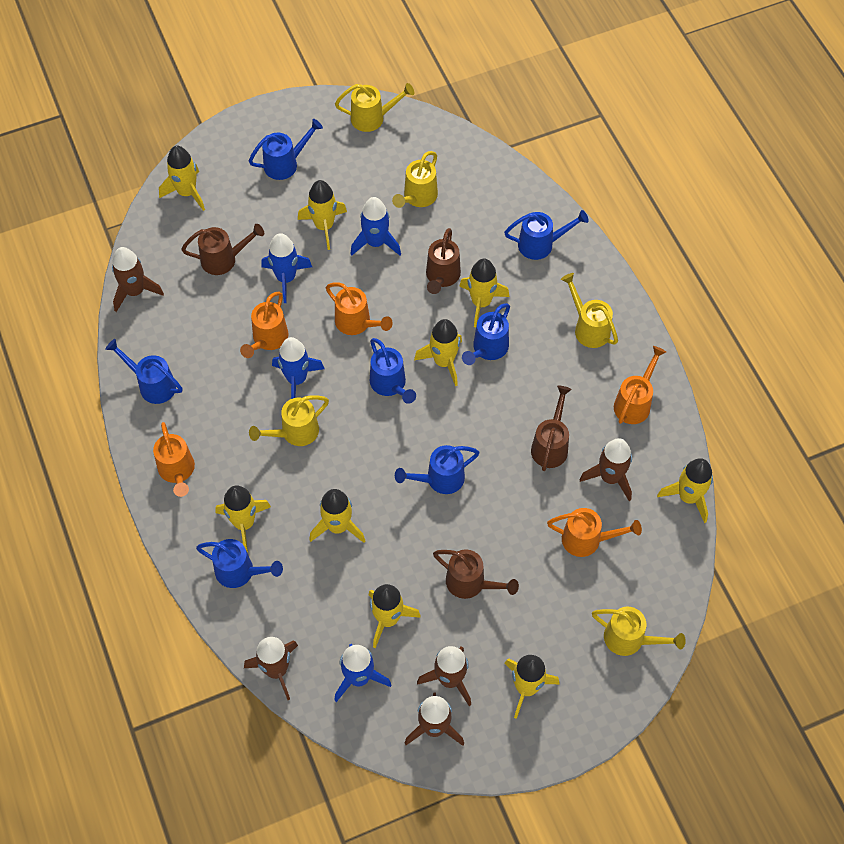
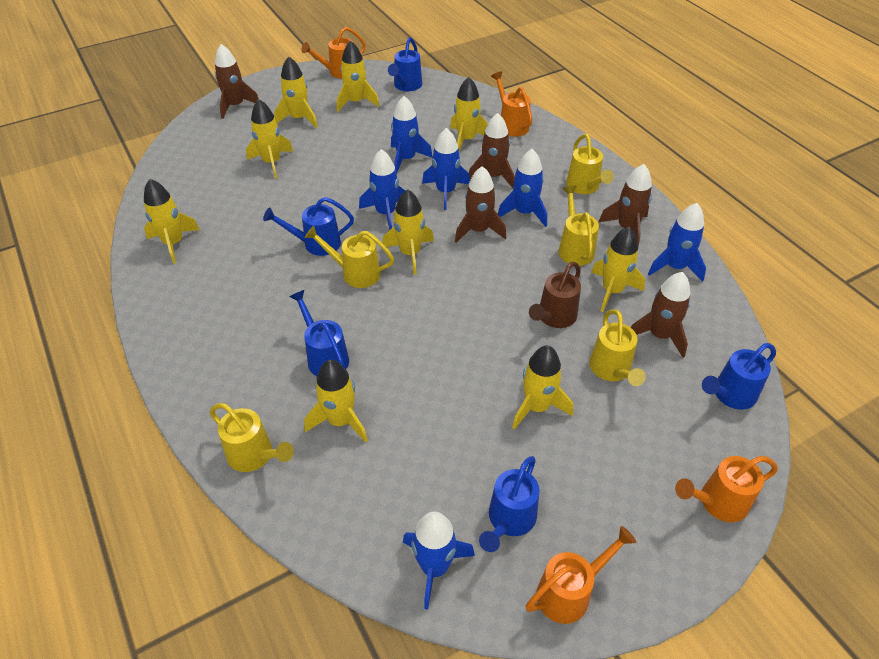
blue rocket: [261,233,312,303] [272,337,324,399] [335,644,392,702] [350,197,401,256] = 4 -> [359,149,405,230] [391,96,433,174] [403,512,475,610] [422,128,470,210] [498,149,547,227] [648,203,706,282] = 6
blue watering can: [105,339,182,404] [196,539,283,588] [249,119,323,180] [370,338,416,404] [395,445,479,494] [462,303,510,365] [504,210,589,260] = 7 -> [263,197,354,256] [289,290,349,376] [388,37,422,91] [479,456,539,552] [702,343,776,410] = 5
brown watering can: [181,224,264,275] [426,228,461,294] [433,549,519,599] [531,386,572,471] = 4 -> [529,261,581,328] = 1
orange watering can: [153,422,195,497] [240,292,288,358] [326,283,393,335] [547,508,642,557] [614,346,666,424] = 5 -> [301,27,366,79] [491,71,532,137] [526,526,636,624] [675,456,778,522] = 4

